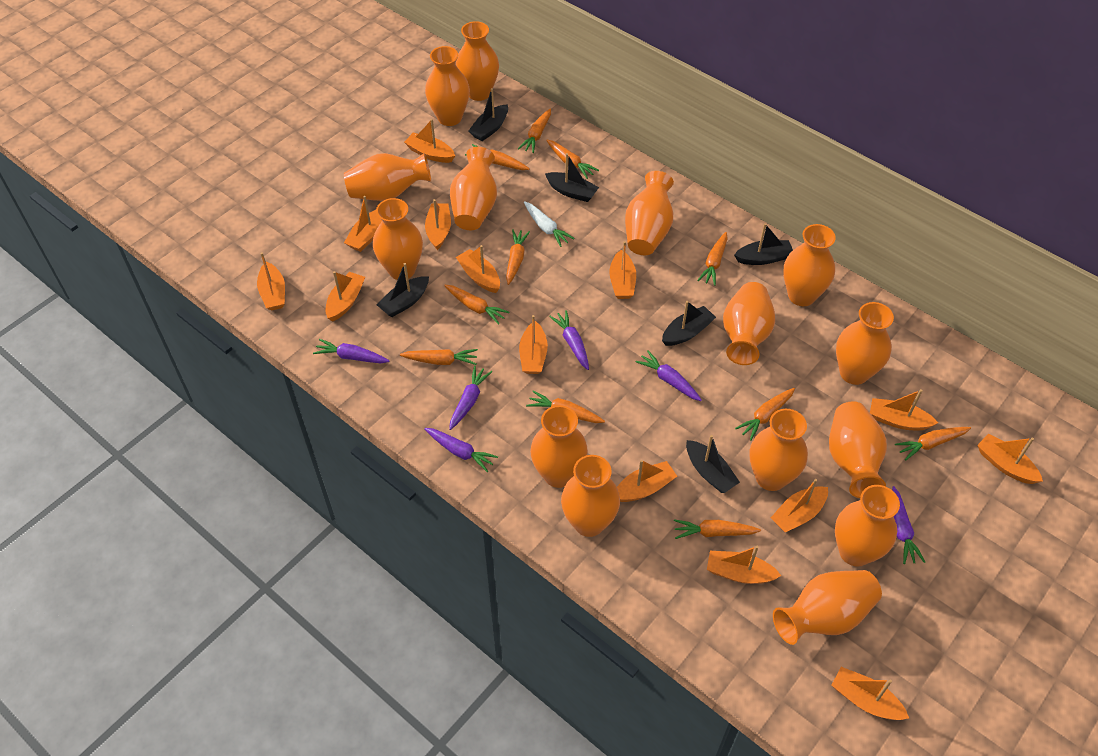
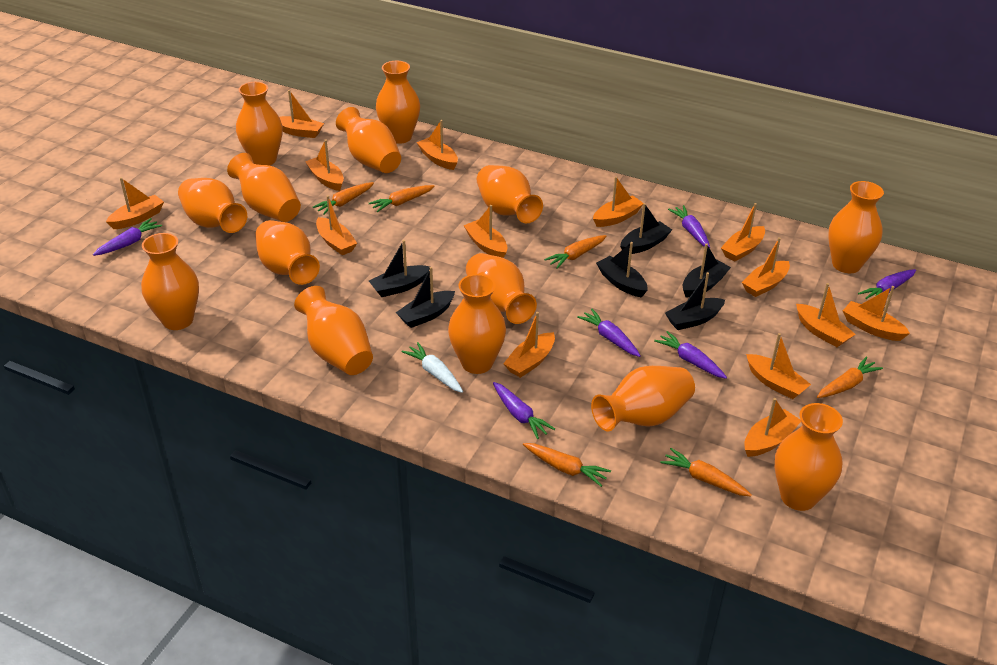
orange carrot: [400,349,478,365] [444,285,509,325] [465,144,530,170] [506,229,530,285] [518,109,551,153] [526,391,605,423] [546,140,599,179] [674,519,761,539] [697,232,728,286] [735,388,795,441] [895,427,971,461] = 11 -> [313,182,374,215] [369,185,435,212] [523,443,611,487] [544,235,606,269] [661,448,752,496] [817,357,883,398] = 6
orange vase: [344,153,431,201] [373,198,423,280] [425,46,470,126] [450,147,497,230] [456,21,499,101] [530,405,588,488] [561,455,620,537] [625,171,674,255] [723,282,775,365] [750,409,808,491] [773,570,882,645] [783,224,836,306] [829,401,887,498] [835,485,900,567] [836,302,894,385] = 15 -> [141,233,199,330] [178,178,247,233] [227,153,301,222] [236,82,283,166] [255,220,320,285] [294,286,373,375] [336,107,401,173] [376,61,420,144] [448,274,506,374] [466,253,537,324] [477,165,543,223] [591,366,695,431] [775,403,843,511] [828,181,884,273] = 14

